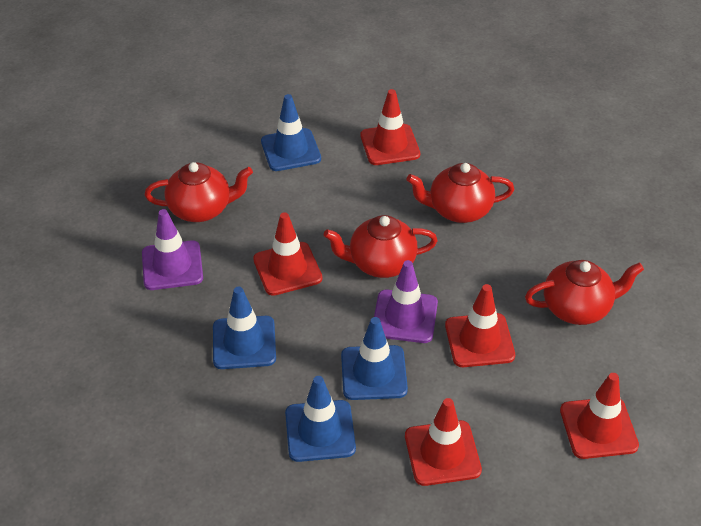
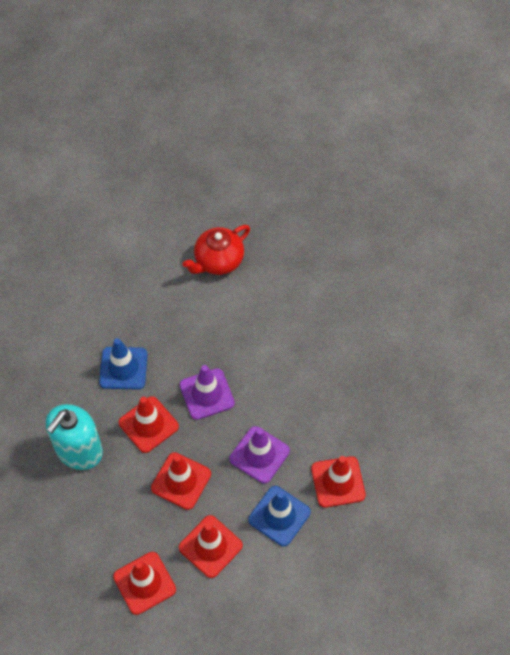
blue traffic cone: [213,287,276,369] [261,94,321,171] [285,376,356,462] [341,317,408,400] = 4 -> [99,338,148,390] [248,486,311,546] = 2
red teapot: [145,162,253,222] [324,215,438,278] [407,163,514,223] [525,260,644,325] = 4 -> [183,225,250,275] = 1
turquoise soap dispenser: none = 0 -> [46,404,103,470] = 1

